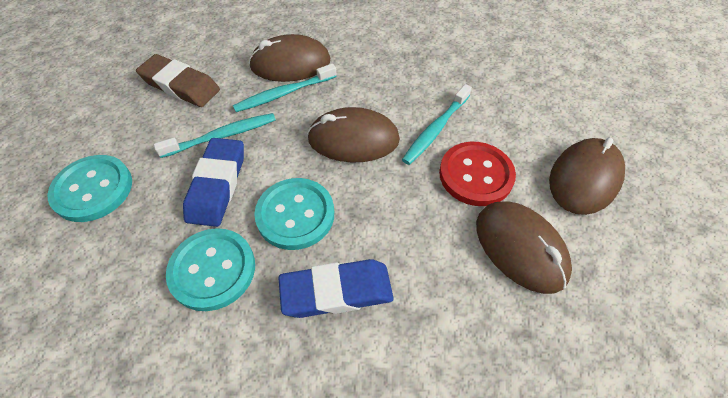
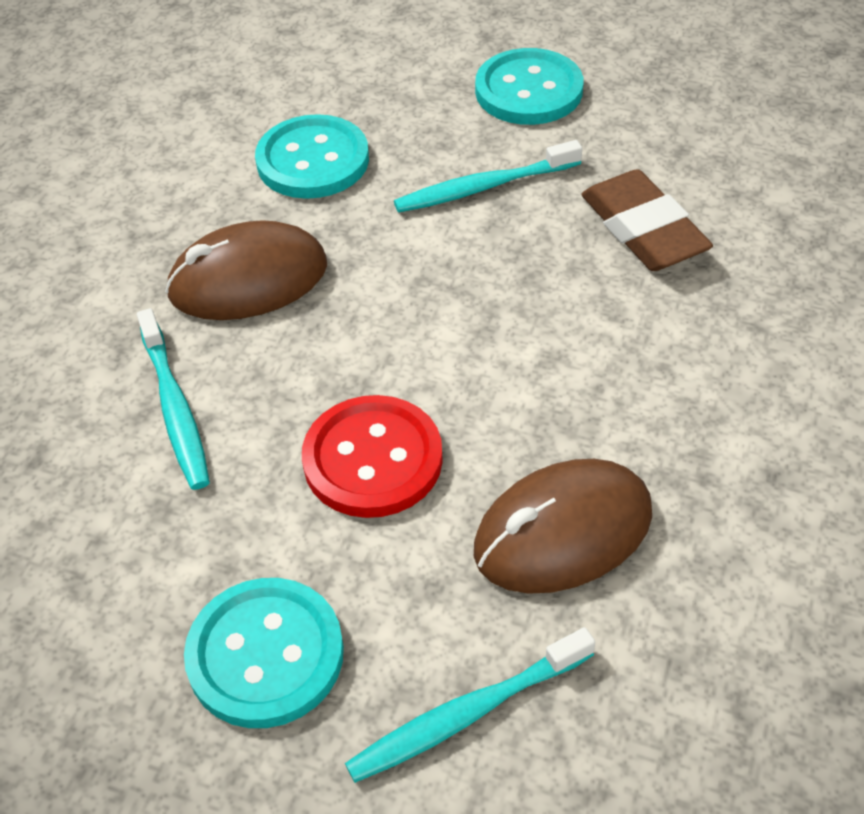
blue eraser: [183,138,244,227] [278,259,394,318] = 2 -> none = 0
brown mouse: [249,34,330,82] [307,107,400,163] [476,201,572,294] [549,138,625,215] = 4 -> [165,220,327,320] [474,459,652,594] = 2

